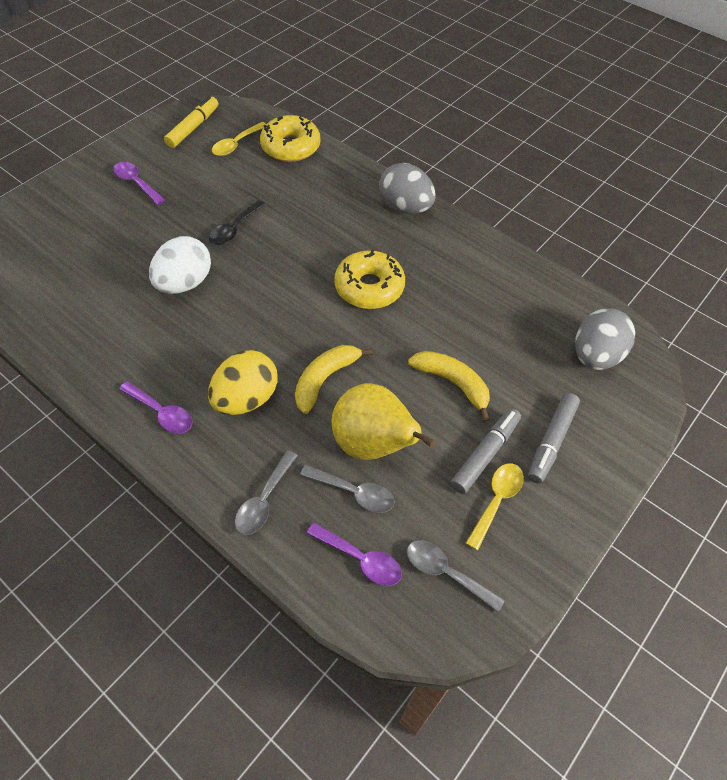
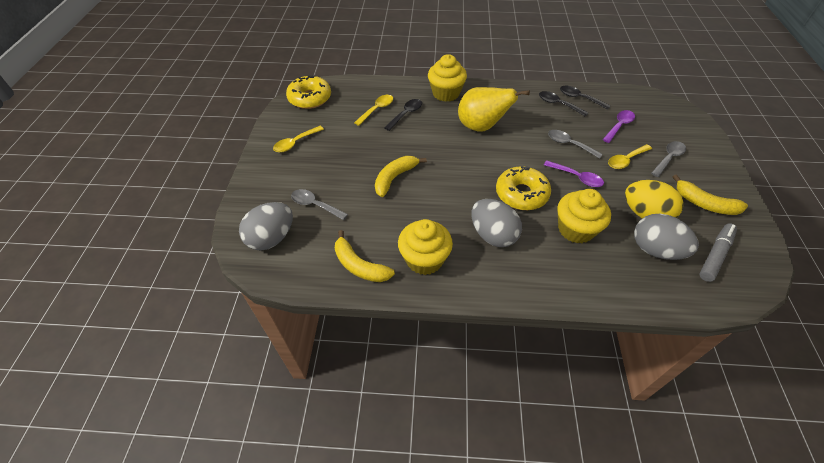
black spoon: [209,200,266,245] = 1 -> [384,99,422,131] [539,91,588,117] [560,86,610,110] = 3
grey egg: [379,163,436,214] [575,308,636,370] = 2 -> [239,202,293,251] [471,199,522,247] [634,214,699,260] = 3
grey marker: [450,408,521,494] [528,393,580,484] = 2 -> [699,223,737,282] = 1
purple spoon: [113,162,165,205] [119,381,193,434] [306,522,402,586] = 3 -> [544,160,604,187] [603,110,635,143] = 2
white egg: [149,236,211,294] = 1 -> none = 0
yellow banana: [295,345,373,414] [408,351,490,421] = 2 -> [335,230,395,282] [375,156,427,197] [673,175,748,215] = 3
yellow cupcake: none = 0 -> [398,219,453,275] [428,54,467,102] [557,189,611,243] = 3
yellow marker: [164,96,218,148] = 1 -> none = 0
yellow spoon: [212,122,266,156] [465,463,524,550] = 2 -> [273,126,324,153] [354,95,393,126] [608,144,652,169] = 3

